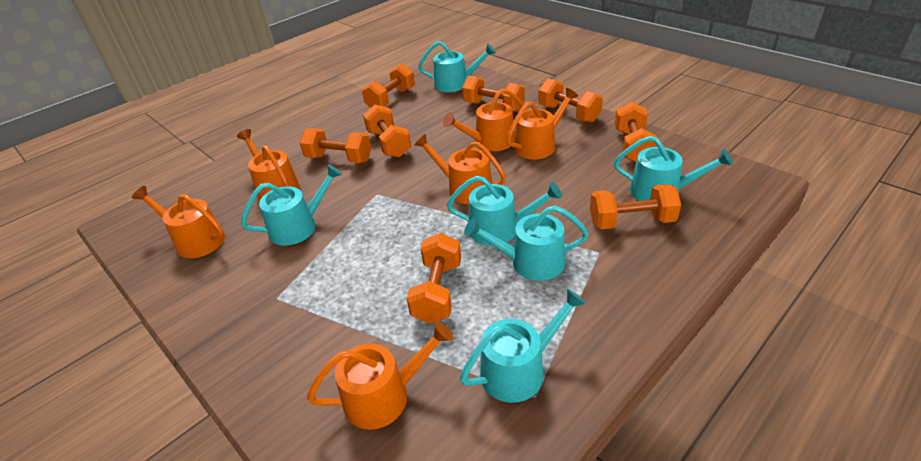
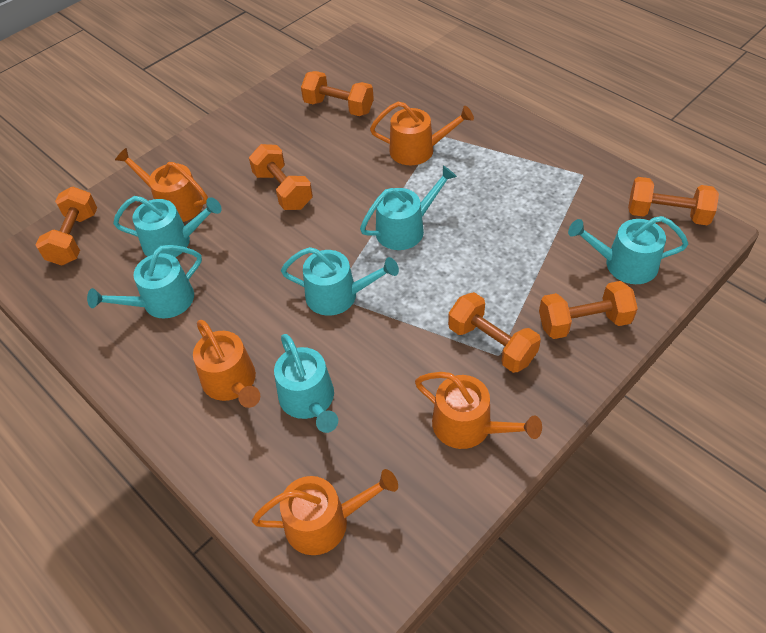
orange dumbbell: [300,128,371,163] [362,63,415,108] [363,104,411,158] [407,233,461,324] [462,76,525,112] [538,78,603,122] [590,184,681,230] [615,102,658,163] = 8 -> [36,187,97,266] [249,144,313,210] [301,71,374,116] [448,292,541,373] [539,281,638,339] [628,177,719,225] = 6
orange watering can: [132,186,225,258] [237,129,300,200] [307,322,453,430] [414,134,506,204] [443,88,524,151] [506,88,578,159] = 6 -> [115,148,208,222] [193,320,260,408] [252,469,398,555] [370,102,474,165] [415,372,542,449] = 5

